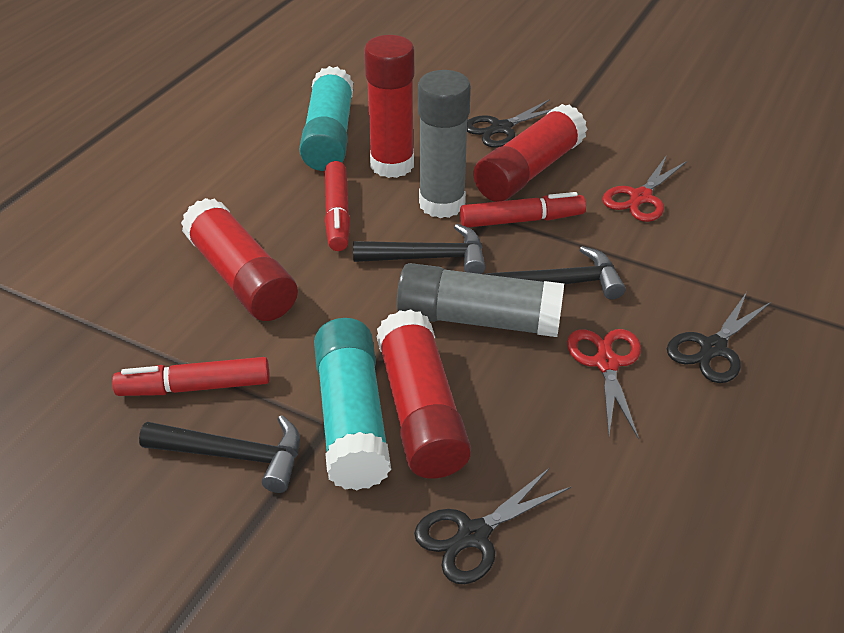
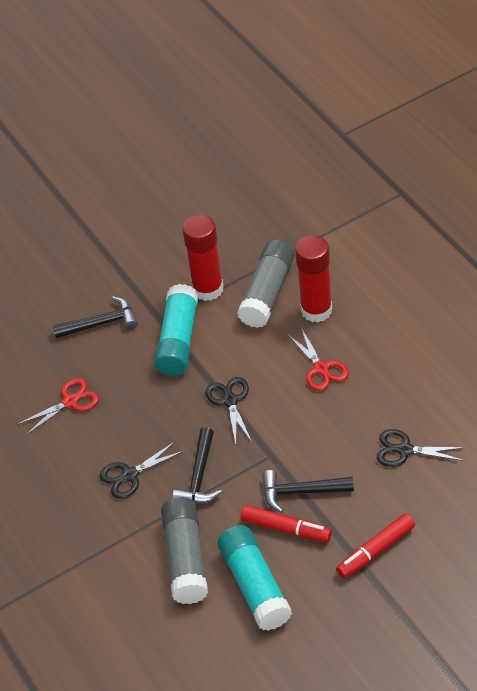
red glue stick: [181,198,298,321] [364,35,414,178] [377,309,471,479] [473,104,588,202] = 4 -> [182,215,224,301] [295,235,332,322] = 2
red marker: [112,357,270,396] [325,161,350,251] [460,192,586,227] = 3 -> [241,505,332,542] [336,513,415,578] = 2

